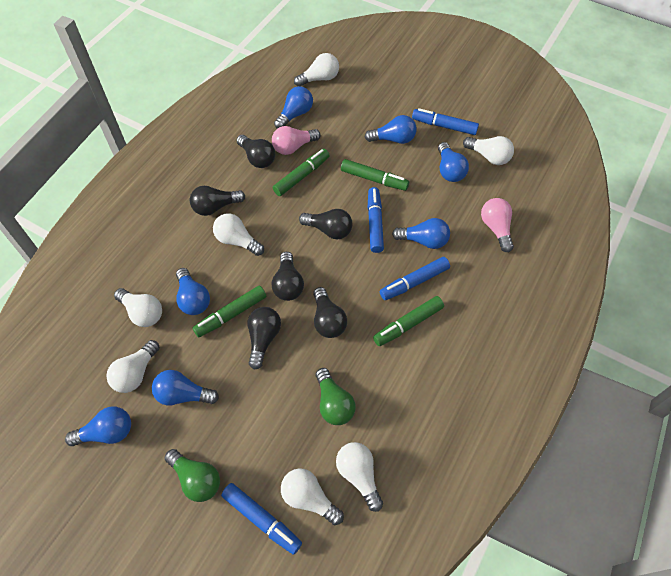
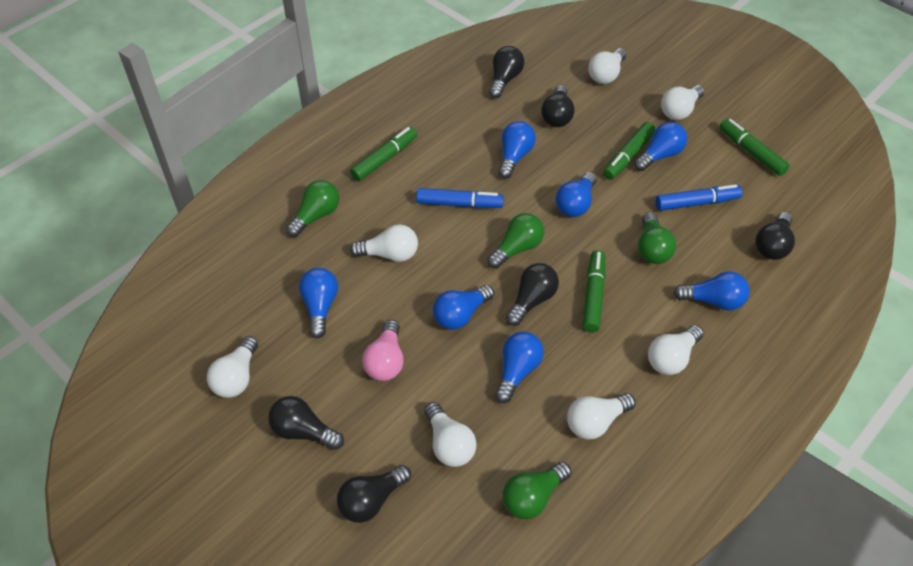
blue marker: [221,483,302,555] [368,187,384,253] [380,257,450,300] [412,108,479,135] = 4 -> [416,188,504,208] [656,184,742,211] = 2
green light bulb: [164,449,220,502] [316,368,356,425] = 2 -> [286,180,339,237] [487,213,544,268] [502,462,572,519] [638,212,676,264] = 4
pink light bulb: [272,126,321,155] [481,198,514,252] = 2 -> [362,320,404,381] = 1

